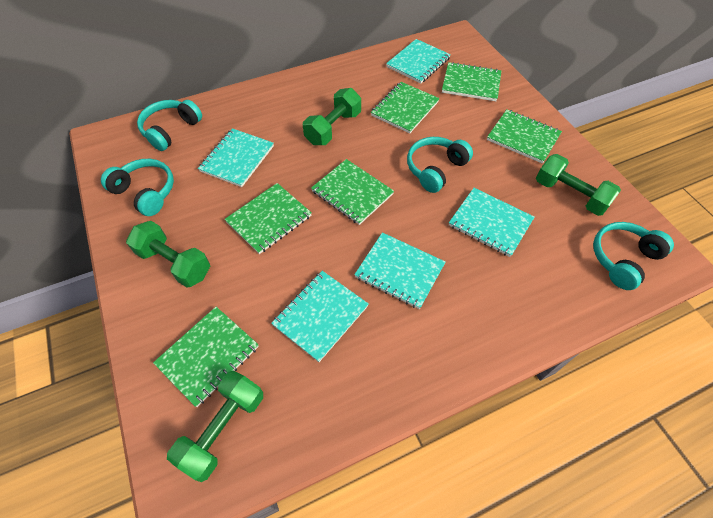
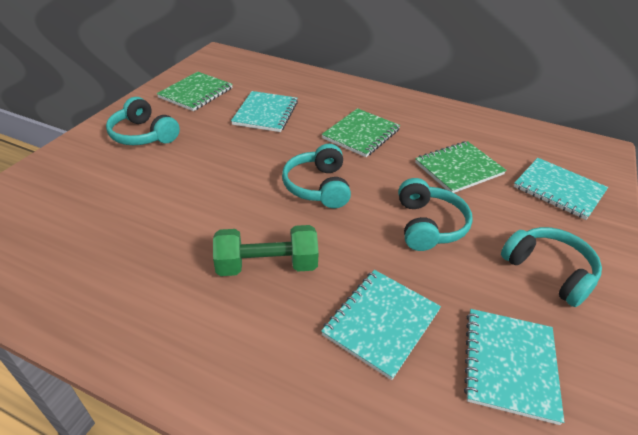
green dumbbell: [126,221,210,288] [167,371,263,482] [303,88,361,145] [536,154,621,216] = 4 -> [213,225,319,276] = 1
green notebook: [153,307,259,407] [225,183,312,254] [311,159,394,225] [371,82,440,133] [442,62,501,101] [487,109,562,164] = 6 -> [157,72,233,111] [322,108,400,157] [415,141,507,193] = 3
turquoise notebook: [198,128,274,187] [271,271,369,362] [354,232,446,309] [386,39,451,83] [449,188,534,257] = 5 -> [231,91,298,132] [321,270,441,380] [464,309,564,425] [514,158,608,220] = 4

